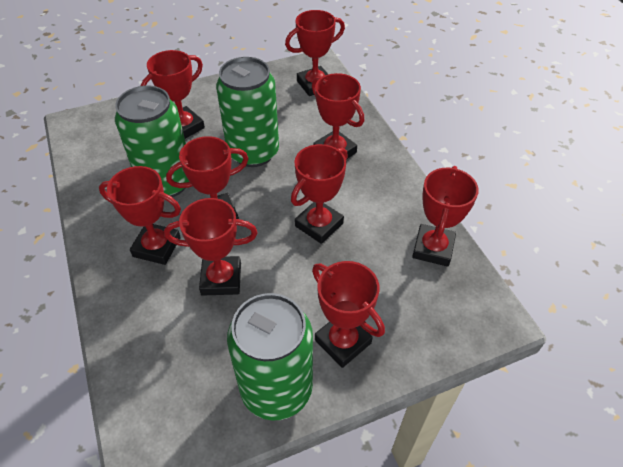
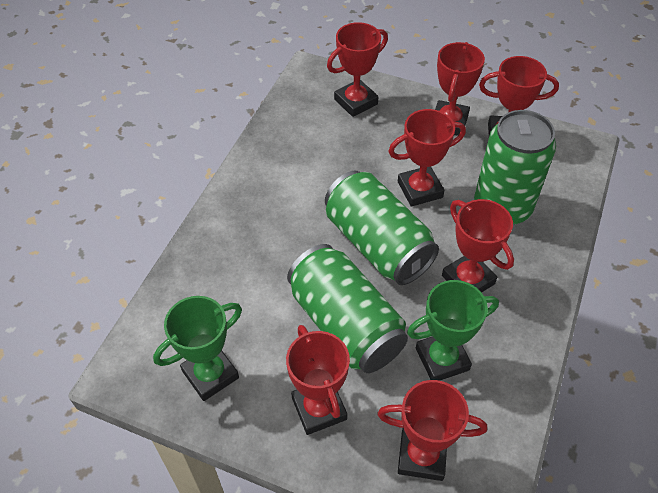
green trophy: none = 0 -> [153,296,242,401] [407,280,499,381] = 2
red trophy: [99,166,181,265] [141,50,205,139] [164,198,258,296] [166,136,249,219] [285,10,345,96] [291,144,348,244] [312,73,364,159] [312,261,385,368] [412,166,479,267] = 9 -> [286,325,350,435] [327,22,388,117] [377,380,487,481] [388,109,466,207] [435,42,485,136] [442,199,514,293] [479,56,559,135] = 7

